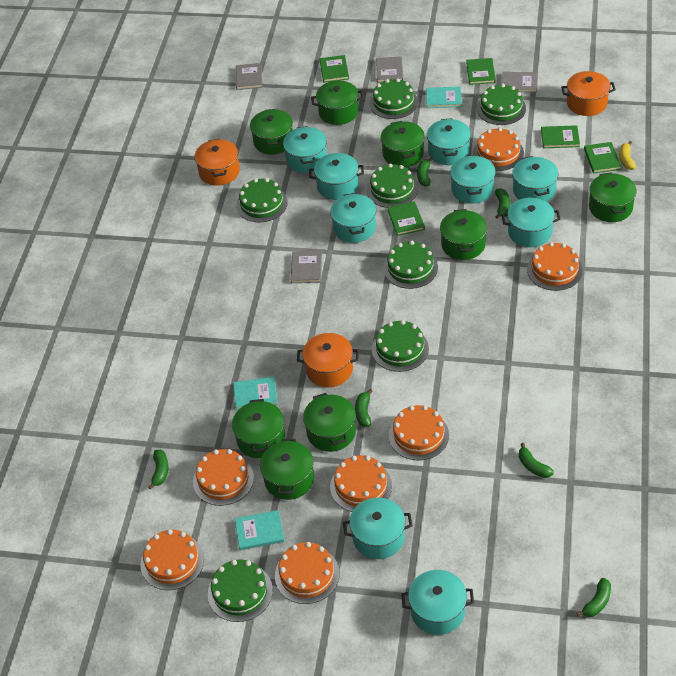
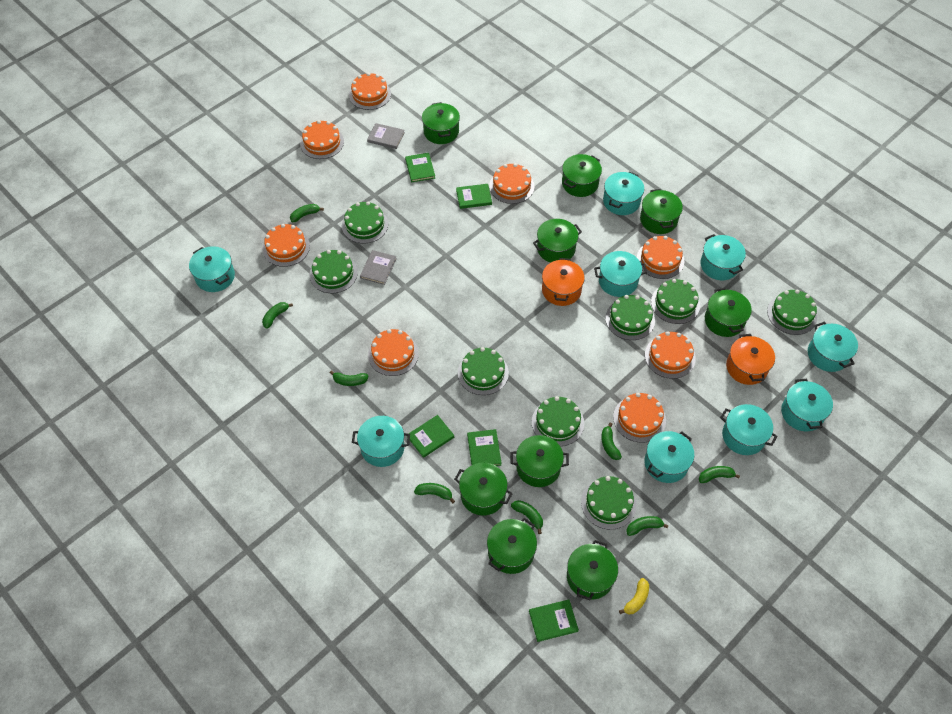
green banana: [148,450,168,490] [355,389,372,427] [417,158,433,187] [495,188,510,219] [519,443,554,478] [576,578,611,617] = 6 -> [262,302,293,329] [290,204,324,222] [330,371,369,386] [414,483,455,503] [511,500,543,534] [601,423,622,460] [626,516,669,536] [699,466,740,483] = 8
green cake: [208,559,273,622] [236,178,288,223] [367,163,418,208] [370,78,418,119] [372,320,429,372] [383,241,438,289] [477,84,526,125] = 7 -> [309,250,358,293] [342,202,388,244] [458,347,509,395] [532,396,584,446] [581,476,636,530] [605,295,655,340] [651,279,700,324] [767,290,817,335] = 8
green pot: [232,399,285,458] [250,109,293,154] [260,439,314,500] [303,393,356,452] [311,81,364,125] [381,121,425,167] [440,209,487,260] [589,173,637,222] = 8 -> [422,102,460,144] [454,463,513,515] [487,518,537,574] [510,435,569,487] [533,219,582,263] [562,154,602,197] [567,540,618,601] [640,189,683,234] [705,288,752,337] = 9
grey book: [236,63,262,90] [291,251,322,283] [376,56,403,83] [502,72,538,93] = 4 -> [360,250,397,285] [367,123,405,149] = 2
orange cake: [140,529,204,590] [193,449,254,506] [275,542,339,604] [330,455,392,512] [389,405,449,460] [473,127,524,171] [527,242,583,291] = 7 -> [263,224,310,267] [300,120,344,159] [349,73,391,110] [368,329,419,376] [489,163,534,204] [613,393,666,443] [637,236,684,279] [645,331,696,379] = 8
orange pot: [195,139,240,186] [297,333,359,387] [561,71,616,116] = 3 -> [542,258,585,306] [726,334,775,385] = 2
turquoise book: [233,376,278,410] [235,510,285,550] [426,87,462,108] = 3 -> none = 0

